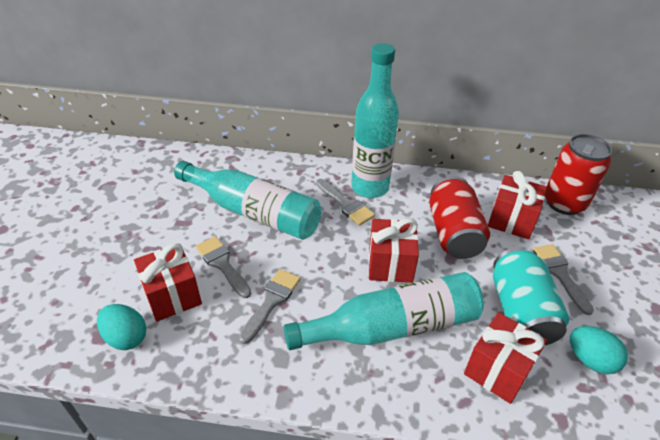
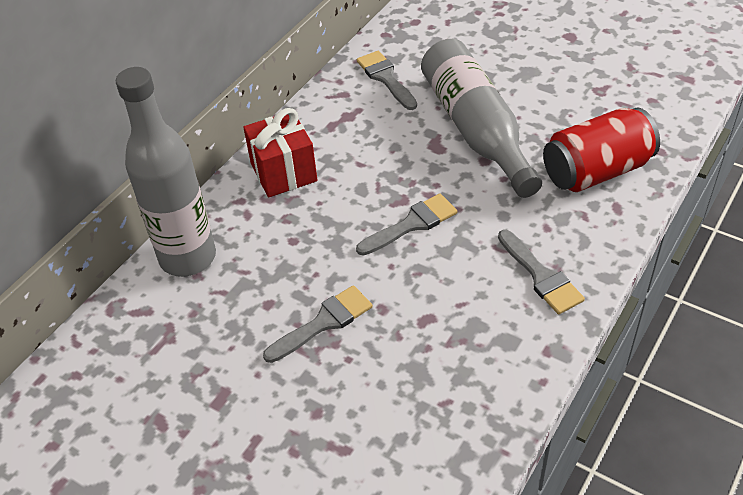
grey bottle: none = 0 -> [116,67,216,277] [421,39,542,198] = 2
red can: [429,176,490,259] [545,134,612,215] = 2 -> [543,108,660,192] = 1
red gift: [134,243,202,322] [369,218,419,283] [464,312,547,404] [488,171,547,239] = 4 -> [243,108,317,197] = 1
turquoise bottle: [174,161,322,240] [284,272,484,350] [351,43,399,198] = 3 -> none = 0
turquoise can: [493,247,569,345] = 1 -> none = 0
turquoise egg: [97,304,147,350] [570,326,628,374] = 2 -> none = 0

